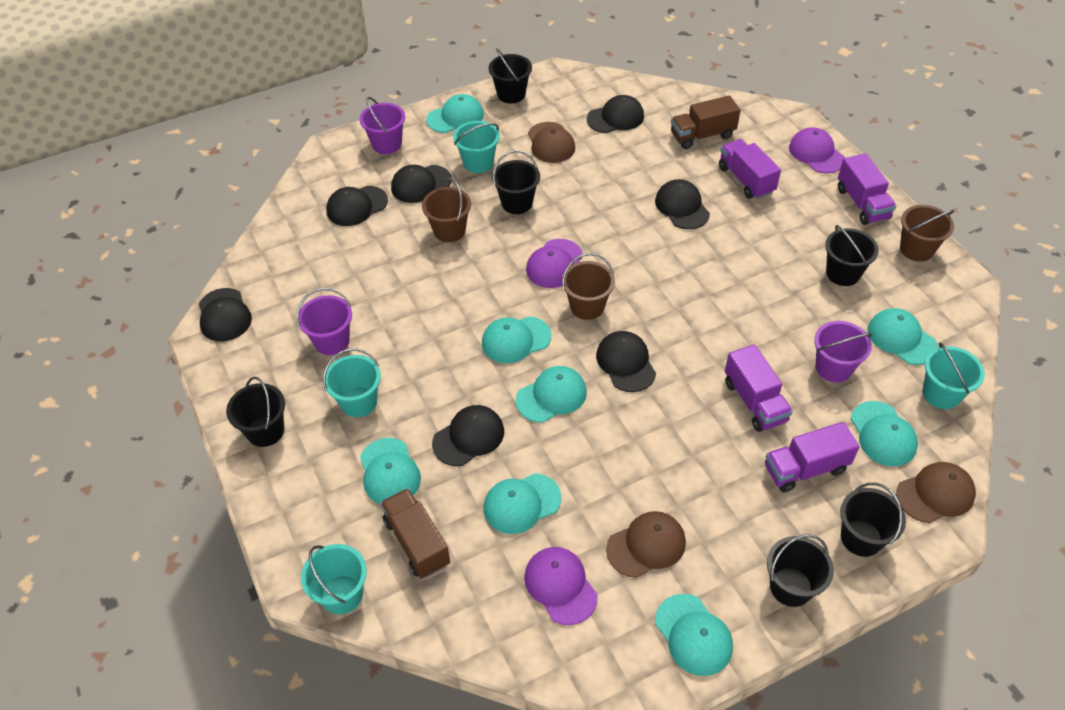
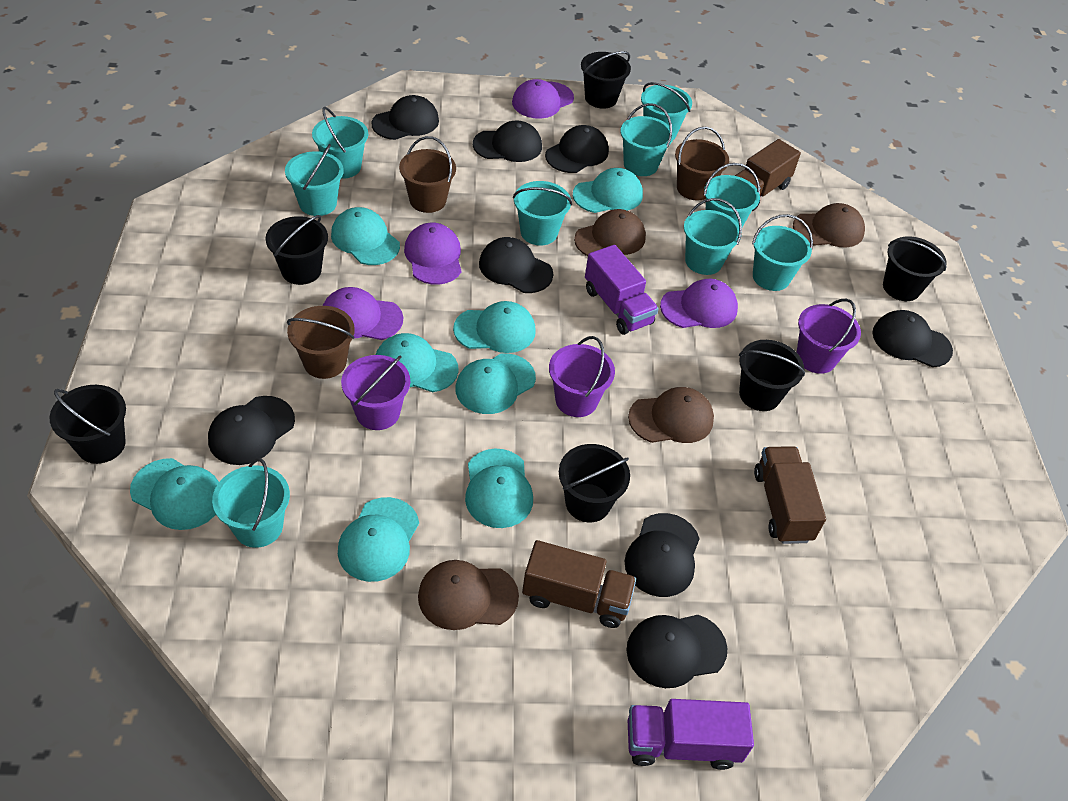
black cap: [199,288,252,341] [326,186,388,226] [391,165,452,203] [432,405,504,466] [587,95,644,133] [596,331,656,392] [655,179,710,229] = 7 -> [208,396,295,465] [372,95,439,140] [473,121,542,162] [479,237,553,293] [545,125,609,173] [624,513,700,597] [626,615,727,688] [872,310,953,367] = 8
brown cap: [528,122,575,163] [606,511,686,578] [896,462,976,523] = 3 -> [418,560,519,630] [574,209,646,256] [628,387,714,443] [793,203,865,247] = 4
brown truck: [380,488,450,579] [671,95,741,149] = 2 -> [522,540,636,628] [735,139,801,211] [754,446,826,544] = 3
purple cap: [524,547,598,625] [526,239,583,288] [789,127,845,173] = 3 -> [323,287,403,340] [404,223,461,285] [512,79,574,119] [660,279,738,328] = 4
purple truck: [719,139,781,199] [725,344,793,432] [765,422,860,493] [838,153,896,225] = 4 -> [585,245,659,335] [628,699,754,770] = 2
turquoise bucket: [301,544,367,614] [323,348,381,417] [453,121,500,173] [923,342,985,409] = 4 -> [212,458,290,548] [285,144,344,216] [312,107,368,179] [513,181,572,246] [620,103,674,176] [641,82,692,140] [684,198,742,275] [704,163,760,227] [752,214,813,291] = 9

